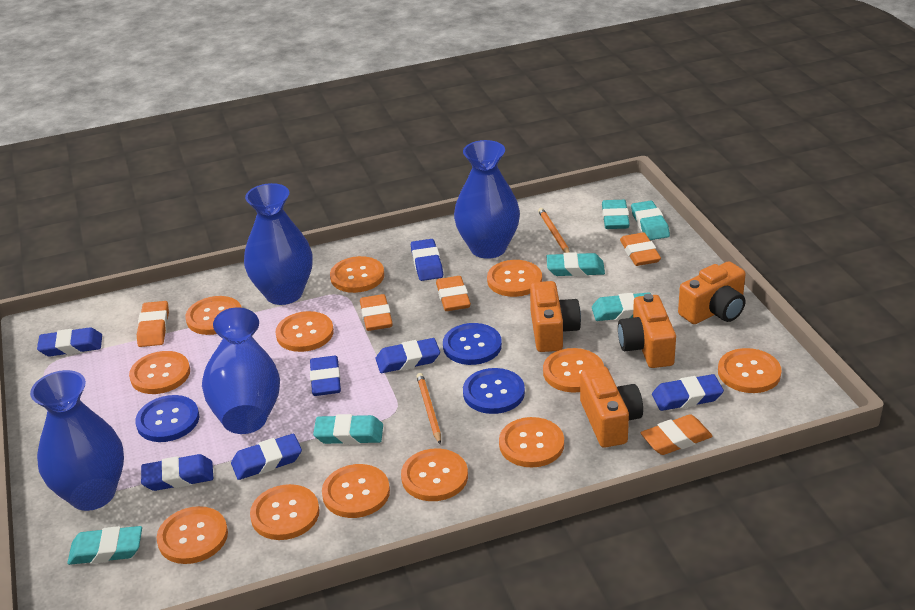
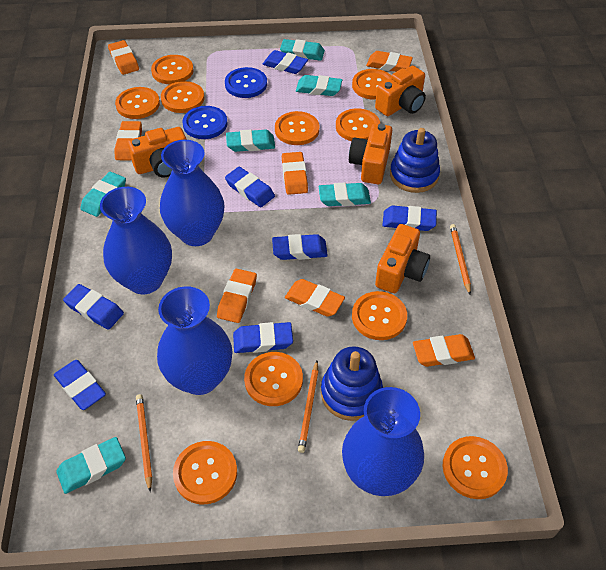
blue button: [135,395,199,442] [443,323,502,365] [463,368,525,414] = 3 -> [182,106,228,139] [225,67,267,98] = 2
blue stacking toy: none = 0 -> [321,346,383,421] [390,128,440,193] = 2
orange button: [129,351,190,394] [156,506,228,564] [185,296,242,335] [250,484,319,540] [275,311,334,352] [322,464,390,518] [330,256,384,293] [401,448,468,501] [487,260,542,297] [499,417,564,468] [543,348,604,392] [718,348,782,393] = 12 -> [115,87,160,119] [151,55,194,84] [161,81,204,113] [173,441,237,504] [244,352,303,406] [275,111,319,145] [336,108,380,141] [352,69,391,100] [352,291,407,340] [443,436,508,499] = 10
orange eraser: [137,301,169,347] [360,294,393,331] [436,276,471,311] [620,232,661,266] [640,414,713,455] = 5 -> [108,40,139,75] [114,121,142,161] [217,268,257,323] [282,152,308,195] [285,279,345,317] [366,51,413,72] [413,334,475,367] = 7
orange pencil: [416,373,441,444] [538,208,570,253] = 2 -> [136,394,152,492] [298,361,318,453] [450,224,471,294] = 3

